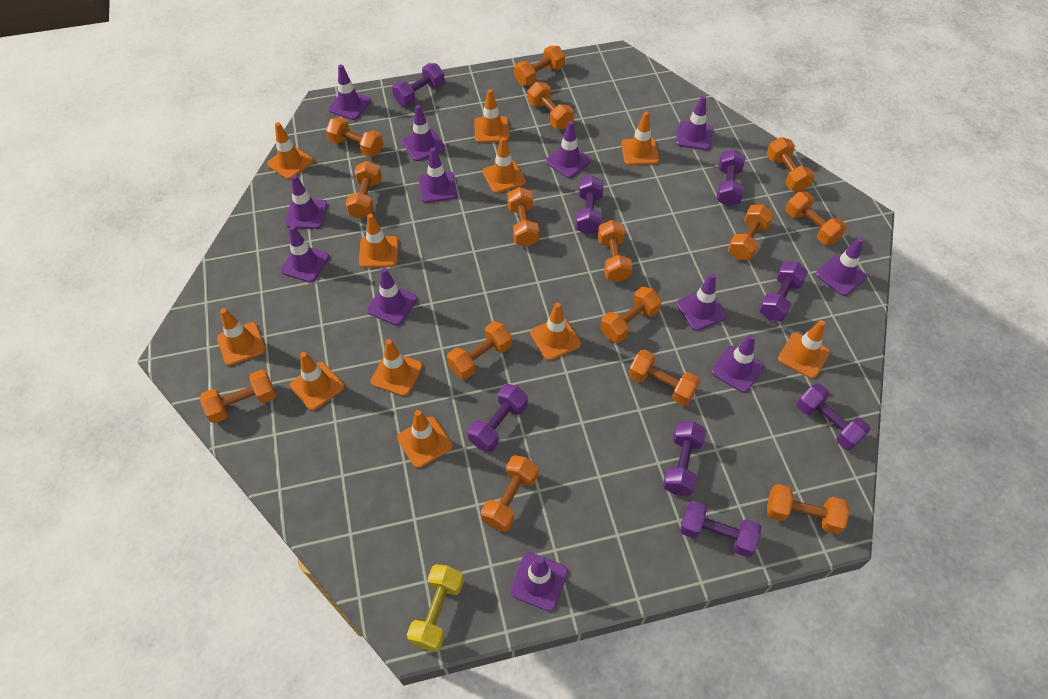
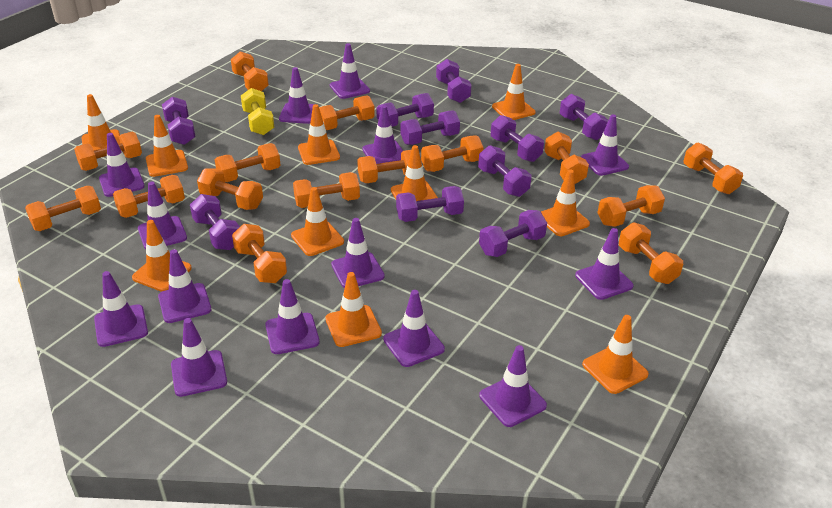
orange traffic cone: [217,308,266,366] [267,122,313,180] [290,352,344,411] [359,214,398,268] [371,339,423,396] [397,410,453,468] [474,89,509,143] [482,137,526,193] [530,303,581,360] [621,112,659,165] [778,320,830,379] = 11 -> [81,94,120,151] [132,220,192,292] [146,115,188,177] [291,187,344,256] [298,104,340,165] [325,272,382,347] [391,145,438,201] [492,64,536,120] [541,170,590,236] [582,315,649,394] = 10
purple dumbbell: [392,63,445,106] [468,384,528,452] [576,175,604,235] [663,421,706,496] [680,501,761,557] [716,149,745,206] [759,262,808,321] [796,383,870,450] = 8 -> [162,97,195,145] [190,194,240,250] [377,93,434,127] [396,186,464,222] [400,110,460,145] [436,59,472,103] [478,145,531,197] [479,210,547,257] [491,115,544,162] [560,94,608,140] = 10
purple traffic cone: [281,226,329,282] [285,175,327,229] [328,64,371,120] [367,268,417,326] [402,105,445,161] [419,147,457,203] [510,552,568,611] [546,121,591,178] [676,95,713,150] [676,273,727,331] [711,334,764,393] [816,238,867,296] = 12 -> [94,271,148,347] [99,133,145,197] [138,182,187,249] [158,249,211,323] [171,318,227,397] [265,279,319,354] [279,67,314,124] [330,43,370,99] [331,218,385,288] [362,105,403,164] [383,290,445,367] [479,345,547,427] [575,228,634,300] [581,114,629,176] = 14

